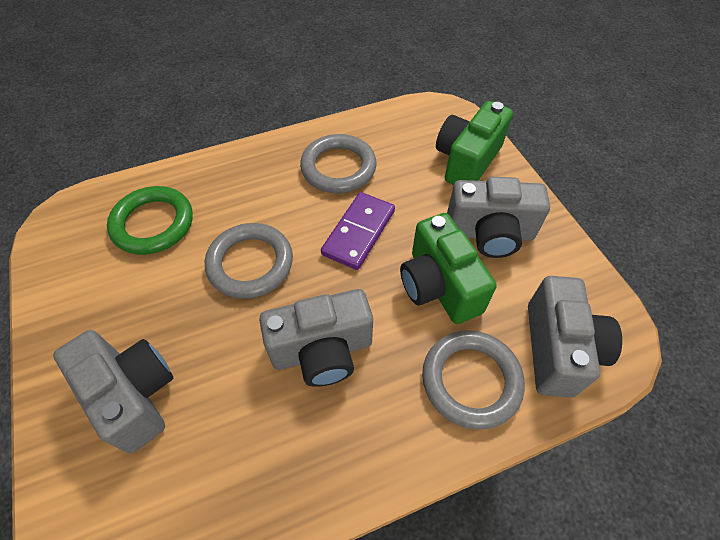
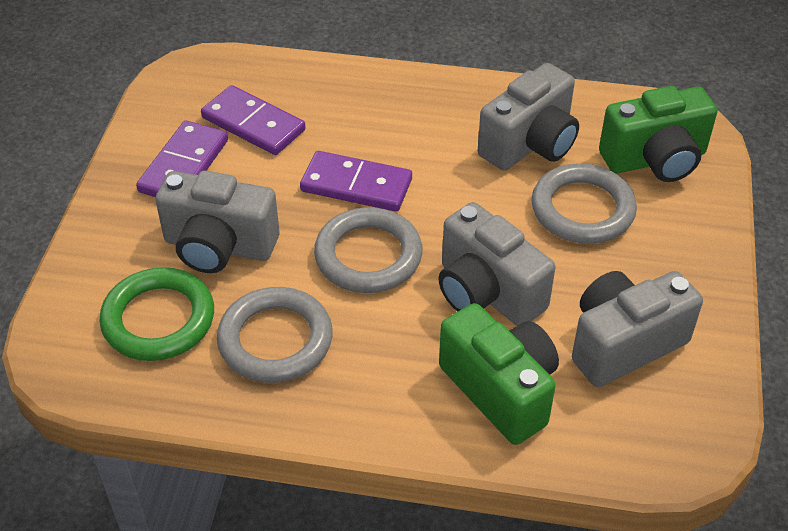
purple domino: [321,192,395,270] = 1 -> [136,121,228,197] [201,85,306,155] [300,151,412,212] = 3

